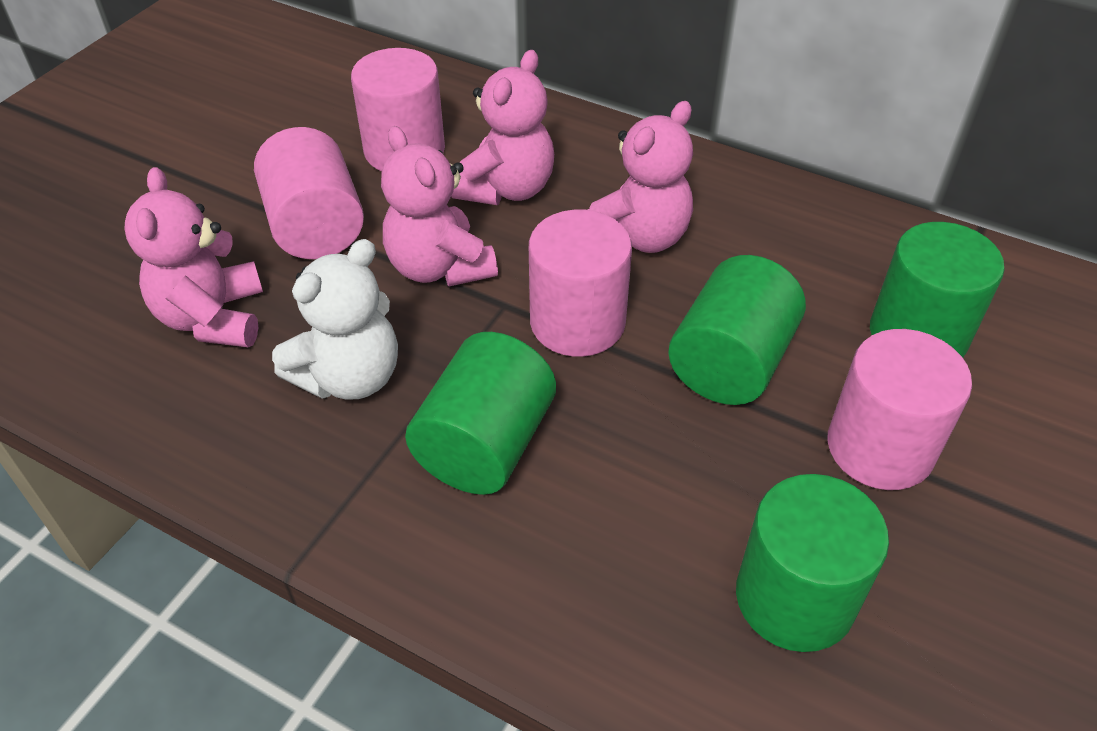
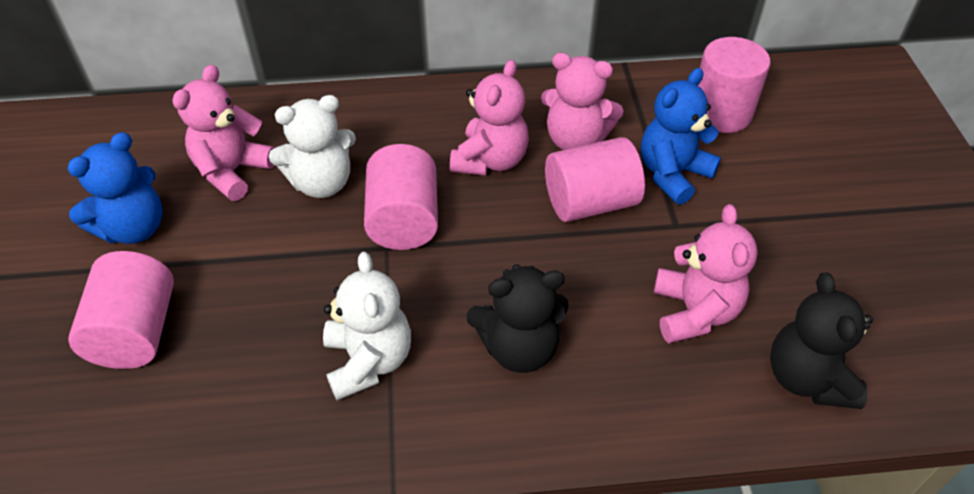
black teddy bear: none = 0 -> [466,264,569,373] [770,272,873,409] = 2
blue teddy bear: none = 0 -> [67,132,163,244] [641,68,721,205] = 2
green cylinder: [405,332,556,495] [668,255,806,405] [736,474,889,652] [870,222,1005,358] = 4 -> none = 0
white teddy bear: [272,239,398,400] = 1 -> [269,95,356,198] [323,252,411,401] = 2

